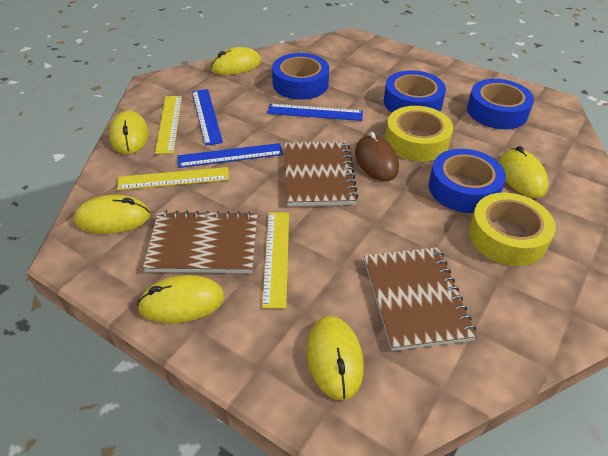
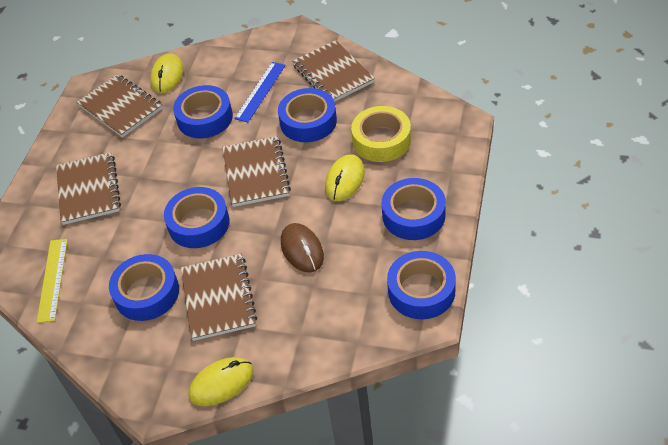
blue ruler: [177,143,283,168] [192,89,223,146] [267,104,363,121] = 3 -> [234,62,285,123] = 1
blue tape: [272,53,329,100] [384,70,446,113] [429,149,506,213] [467,79,534,129] = 4 -> [109,254,179,321] [164,187,230,248] [173,85,233,138] [278,88,337,142] [382,178,446,240] [387,251,456,319] = 6
brown notebook: [143,210,258,273] [284,141,358,206] [364,247,477,351] = 3 -> [56,152,121,225] [77,74,163,138] [181,254,257,341] [223,136,291,207] [292,40,375,102] = 5
yellow mouse: [74,195,150,234] [109,110,149,154] [137,275,225,324] [210,47,261,75] [307,316,364,400] [499,146,548,198] = 6 -> [150,54,183,94] [188,357,253,406] [325,154,365,201] = 3
yellow ruler: [117,167,229,190] [155,96,182,154] [262,212,289,309] = 3 -> [37,239,68,323] = 1
yellow tape: [385,106,453,162] [468,193,556,266] = 2 -> [351,106,411,162] = 1

